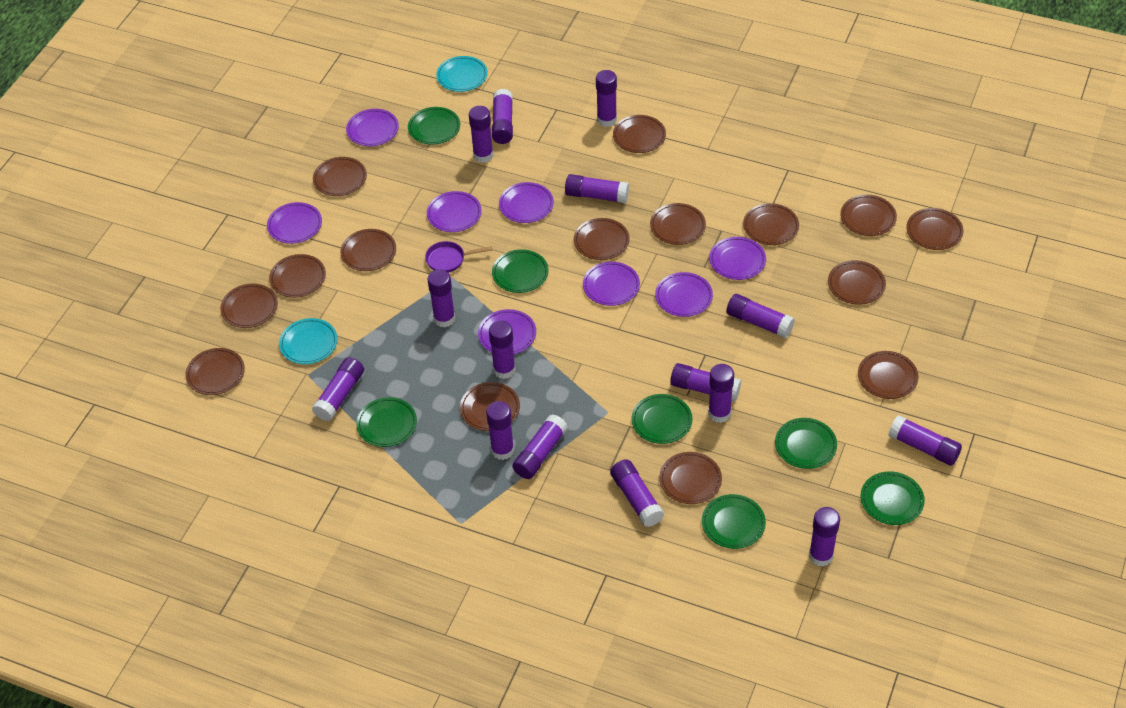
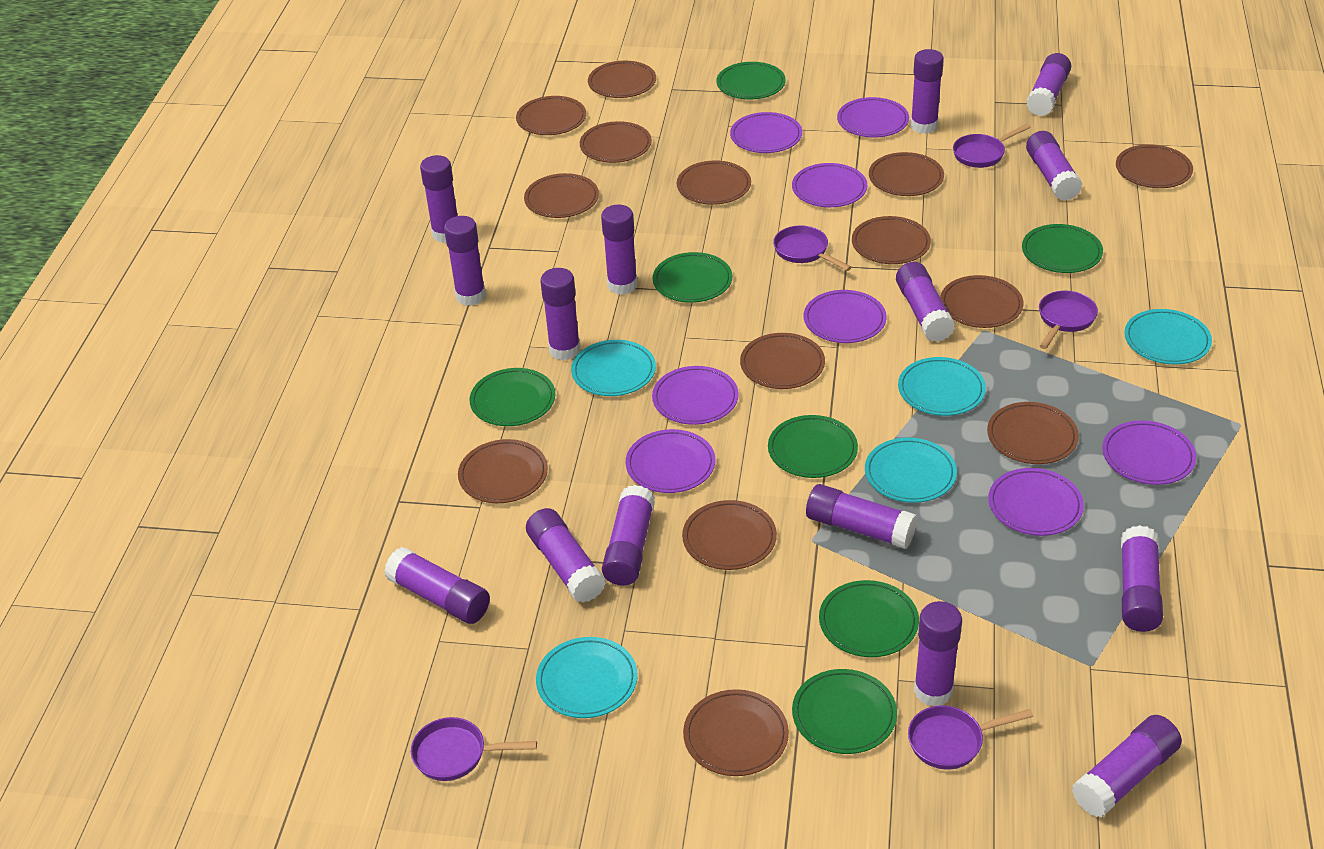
brown plate: [185,348,245,395] [220,283,278,328] [269,254,326,298] [313,157,367,196] [340,229,396,271] [460,382,520,431] [574,218,630,260] [613,115,666,153] [650,203,706,245] [659,452,722,504] [743,203,799,245] [828,260,886,305] [840,195,897,236] [858,351,918,399] [906,208,963,250] = 15 -> [458,439,548,503] [516,96,586,135] [524,173,599,218] [580,121,652,163] [588,61,656,98] [677,160,751,205] [682,500,777,570] [683,689,789,776] [740,333,825,389] [852,216,931,264] [869,152,944,196] [940,275,1023,328] [987,402,1079,464] [1116,144,1193,188] = 14
purple pan: [425,241,493,273] = 1 -> [411,717,537,781] [773,225,852,271] [908,706,1033,770] [953,124,1031,168] [1039,291,1098,349] = 5
turquoise plate: [279,318,338,364] [436,56,488,92] = 2 -> [536,637,638,718] [571,340,656,396] [865,438,957,503] [898,357,986,416] [1124,309,1212,365] = 5

